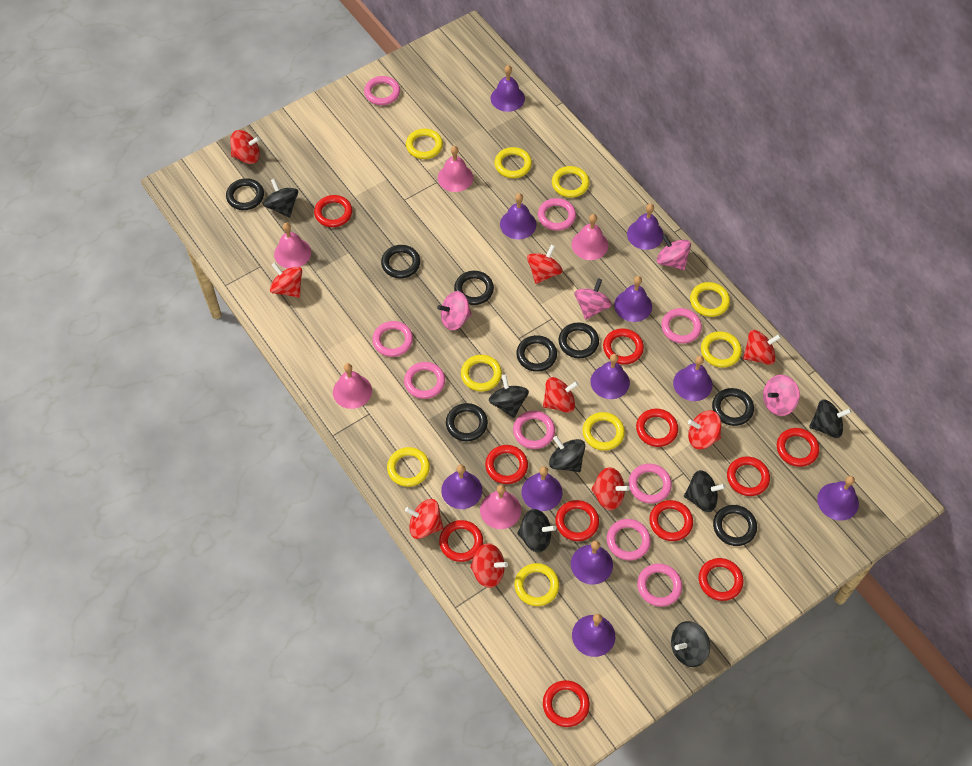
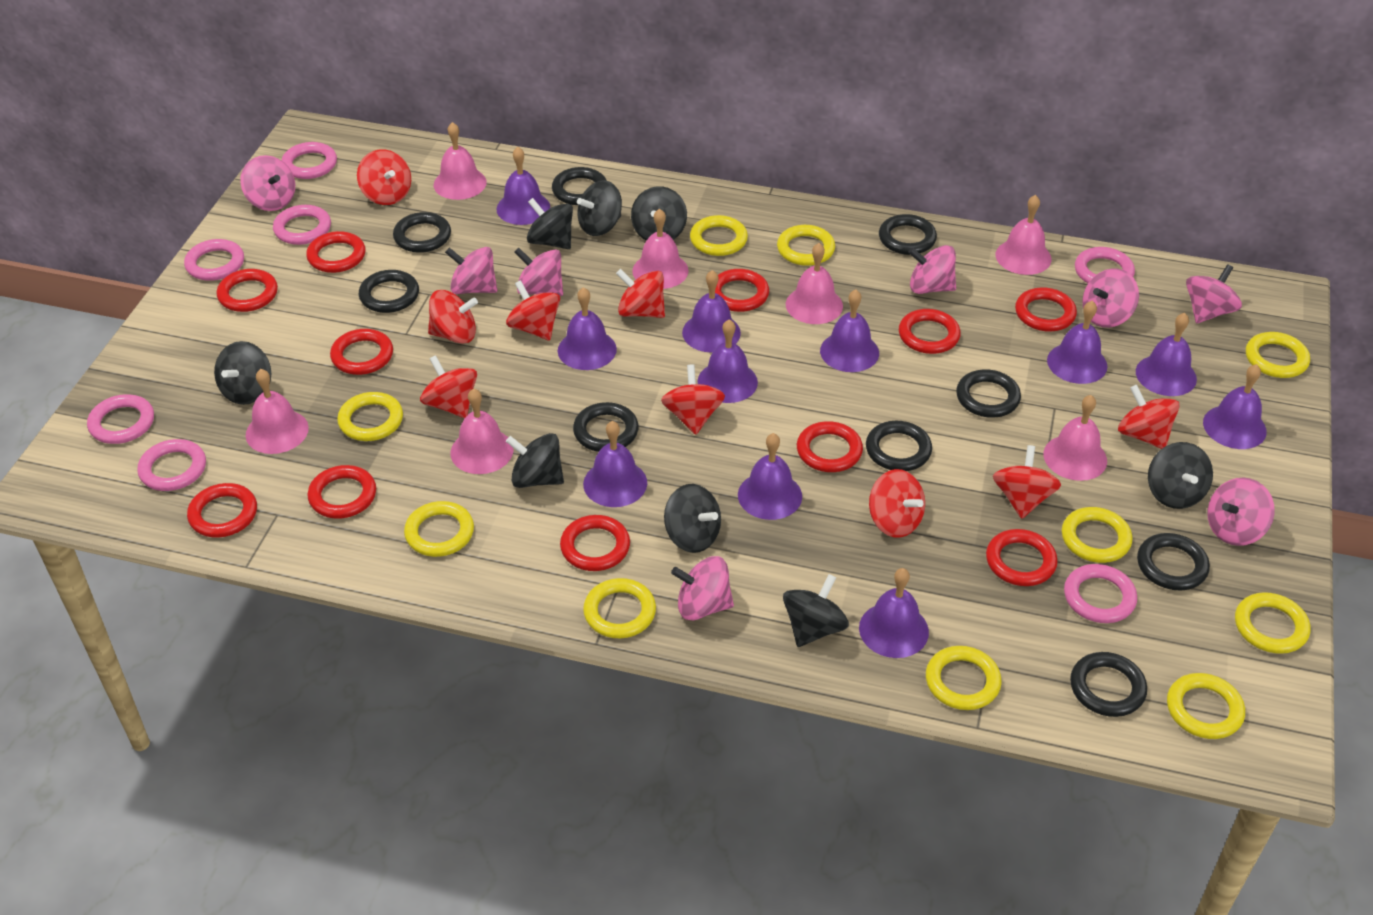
black ring: [226,178,264,210] [381,245,420,279] [446,403,488,441] [454,271,494,305] [516,335,557,372] [559,322,599,358] [712,388,754,426] [713,505,757,546] = 8 -> [359,270,419,313] [393,212,451,253] [552,167,607,205] [573,402,639,452] [866,421,932,471] [879,214,937,255] [956,369,1021,418] [1070,652,1147,717] [1137,533,1210,590] = 9
black spinning top: [263,178,298,218] [489,375,529,418] [517,509,556,553] [549,436,585,472] [671,621,710,667] [684,470,726,512] [809,399,852,438] = 7 -> [214,341,271,405] [506,433,564,488] [527,198,573,249] [577,180,622,236] [631,186,687,241] [664,484,721,553] [783,574,849,647] [1148,442,1213,509] = 8
pink bell: [274,223,311,268] [333,363,372,409] [438,146,473,192] [480,485,521,529] [571,214,608,260] = 5 -> [246,369,309,454] [434,122,487,200] [450,389,514,474] [632,209,689,289] [786,243,843,324] [995,195,1051,275] [1043,395,1107,481] = 7
pink ring: [364,76,400,105] [372,321,413,357] [404,362,445,399] [513,411,555,449] [538,198,576,231] [607,519,651,560] [629,464,672,504] [637,563,682,607] [661,308,702,344] = 9 -> [87,394,154,444] [137,439,206,491] [184,239,244,281] [273,205,331,245] [282,142,337,179] [1064,564,1137,623] [1075,247,1135,283] = 7
pink spinning top: [437,291,472,330] [574,278,612,320] [657,234,691,270] [763,375,800,416] = 4 -> [240,155,295,211] [445,247,497,294] [514,248,563,296] [671,556,734,620] [908,245,956,294] [1082,269,1139,328] [1186,264,1242,323] [1207,478,1275,546] = 8
yellow ring: [387,447,430,487] [406,129,443,159] [461,355,502,392] [495,147,532,178] [514,563,559,606] [552,166,589,198] [583,412,625,451] [690,282,730,317] [701,331,742,368] = 9 -> [337,392,403,441] [404,501,474,557] [583,578,656,638] [690,215,748,256] [777,225,835,266] [926,646,1002,710] [1062,507,1132,563] [1167,673,1245,739] [1235,592,1310,654] [1246,332,1310,378] = 10

